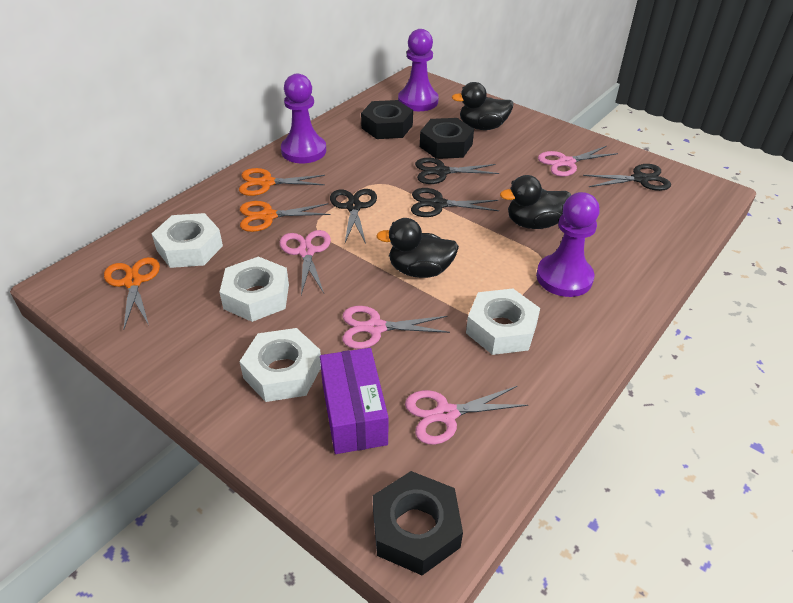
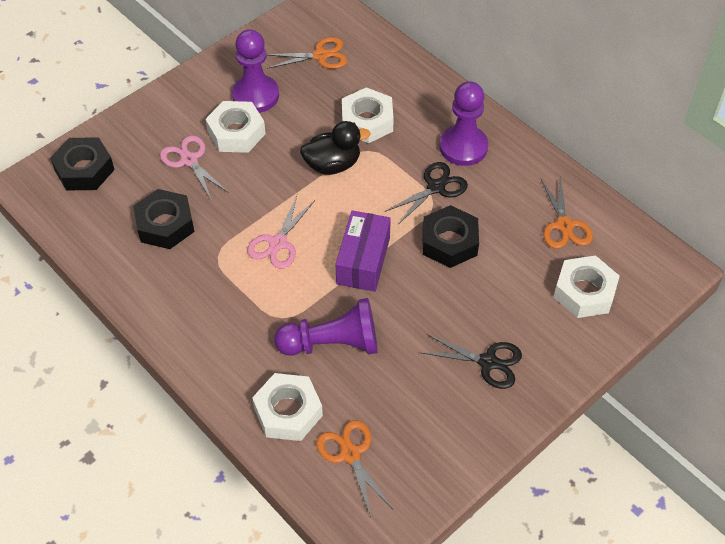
black duck: [376,218,459,278] [451,82,514,130] [500,175,571,229] = 3 -> [300,121,371,175] = 1
black scissors: [330,189,377,244] [411,188,499,217] [415,158,499,184] [583,164,671,191] = 4 -> [385,162,468,223] [422,334,522,389] = 2
pink scissors: [280,230,331,295] [342,306,450,349] [405,386,528,445] [538,146,618,177] = 4 -> [160,135,229,201] [247,196,314,269] = 2

